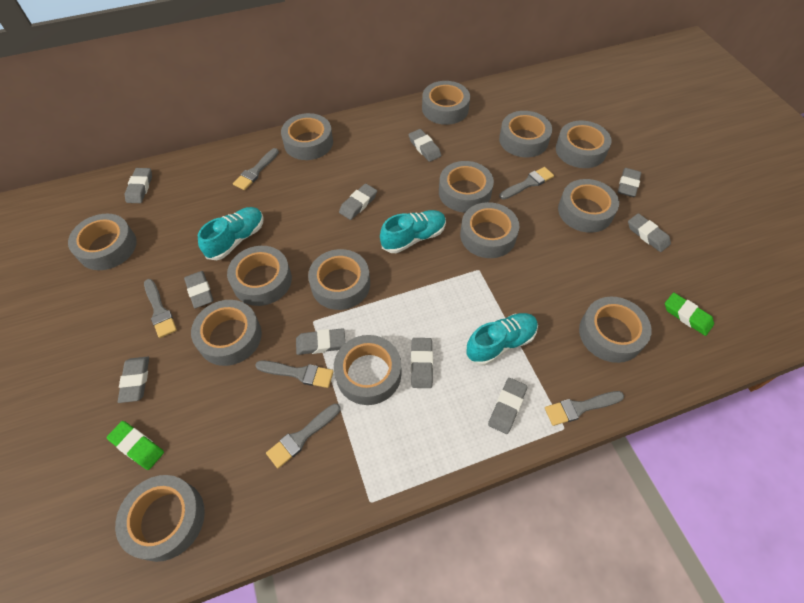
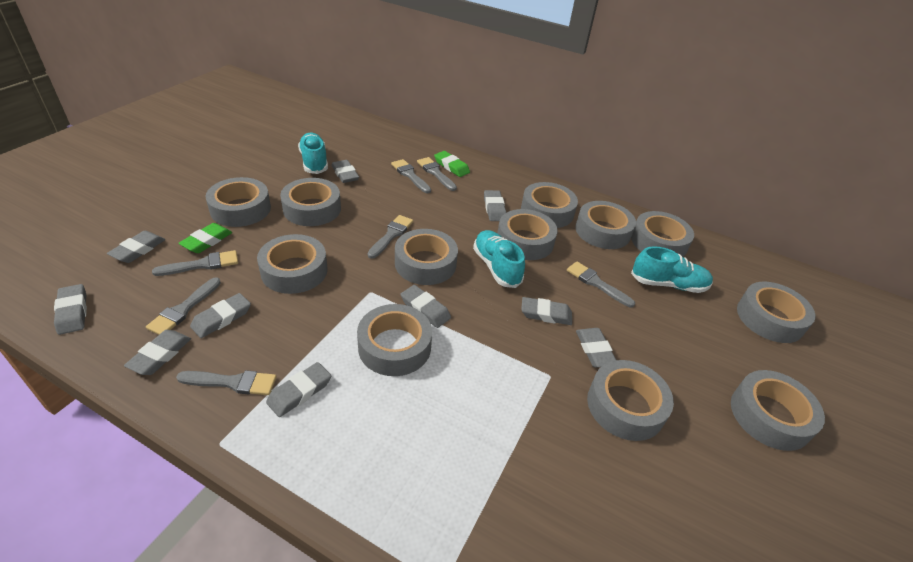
grey brush: [144,279,177,338] [233,148,279,190] [255,360,334,388] [266,404,340,468] [499,167,554,200] [545,391,624,426] = 6 -> [146,277,221,335] [152,250,238,276] [176,370,277,395] [367,215,413,259] [391,159,431,193] [417,157,457,191] [567,262,635,307] = 7
grey tape: [68,214,137,270] [115,475,205,562] [191,300,262,366] [227,246,292,306] [281,113,333,160] [308,249,370,310] [334,335,401,405] [422,81,470,125] [439,161,494,213] [460,202,519,258] [499,111,552,157] [556,121,612,168] [558,179,619,233] [579,297,652,363] = 14 -> [205,177,271,227] [257,234,327,294] [280,178,341,226] [357,304,432,376] [395,229,458,285] [497,209,558,260] [521,182,578,228] [575,201,636,249] [587,360,674,441] [631,211,694,257] [731,370,825,451] [737,282,815,343] = 12

